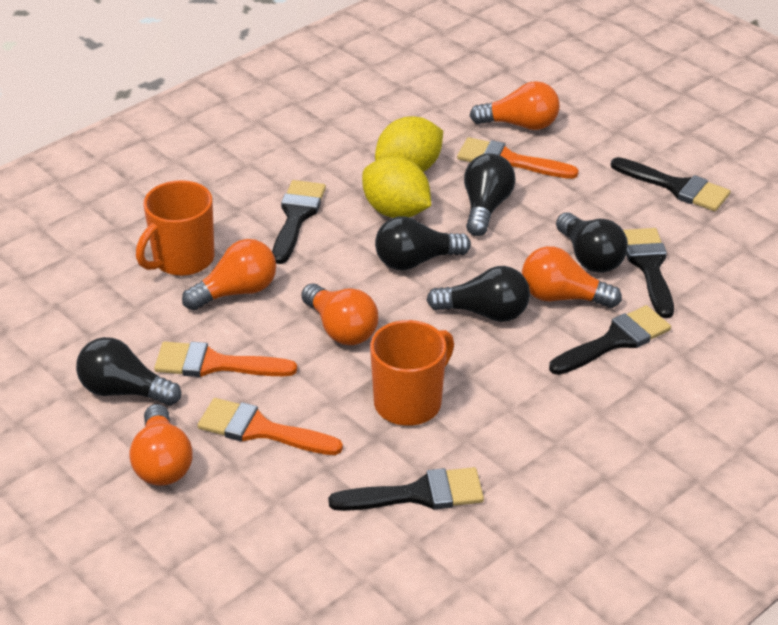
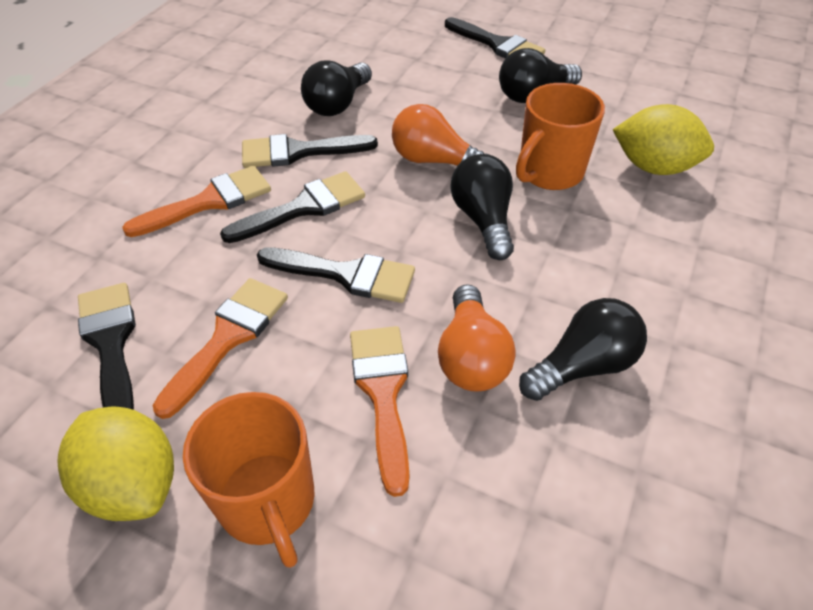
black light bulb: [76,337,181,406] [375,216,471,270] [427,266,530,322] [464,153,516,236] [556,212,628,273] = 5 -> [301,60,372,116] [450,154,514,260] [499,48,582,103] [519,298,647,401] = 4
orange light bulb: [130,404,193,486] [182,239,276,311] [301,283,379,345] [470,81,560,130] [522,246,622,308] = 5 -> [392,104,489,166] [438,284,516,392] = 2

